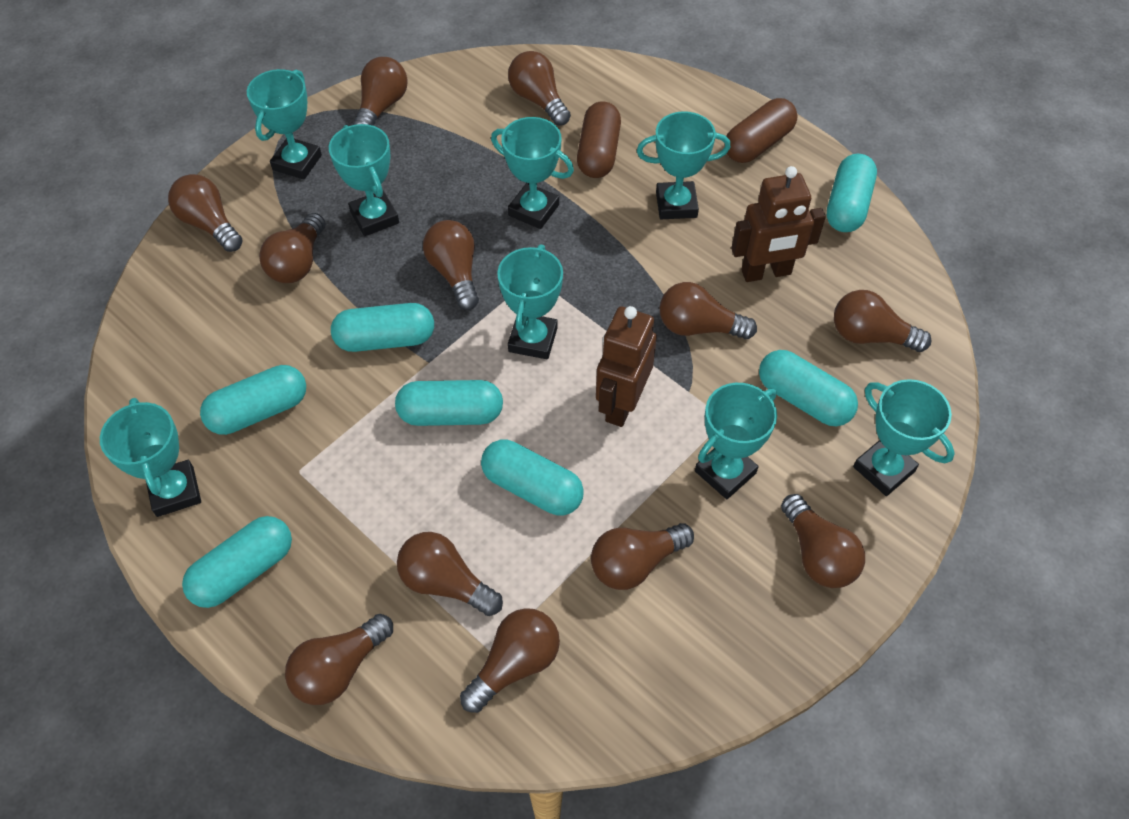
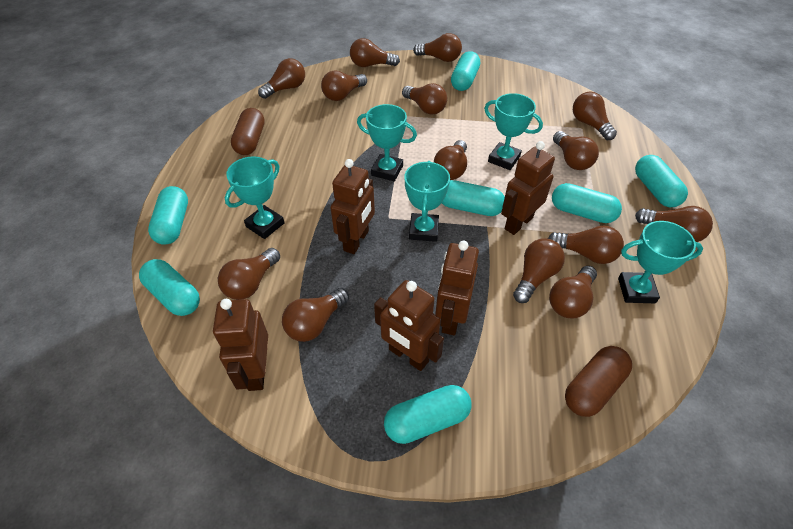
brown light bulb: [168,174,243,252] [259,213,326,283] [285,614,393,705] [353,57,408,126] [397,532,503,616] [423,220,479,310] [460,608,560,713] [508,51,571,126] [591,523,694,590] [659,282,757,339] [781,494,865,588] [834,290,932,352] = 12 -> [218,248,280,300] [258,58,305,99] [282,288,349,342] [321,70,367,101] [350,38,400,67] [402,83,447,115] [413,33,462,62] [434,140,467,180] [513,238,565,303] [548,225,624,264] [549,266,597,319] [553,131,599,170] [573,92,617,140] [635,206,713,242] = 14
brown robot: [596,306,657,427] [731,166,826,282] = 2 -> [213,299,268,391] [331,159,375,254] [374,280,444,371] [435,241,479,335] [501,141,555,235] = 5
turquoise trophy: [100,398,201,517] [247,69,322,179] [329,124,399,236] [491,117,574,229] [497,244,563,359] [637,111,731,219] [695,383,777,499] [853,379,955,496] = 8 -> [225,156,284,239] [357,104,417,181] [404,161,450,242] [484,93,543,170] [618,221,703,303] = 5

